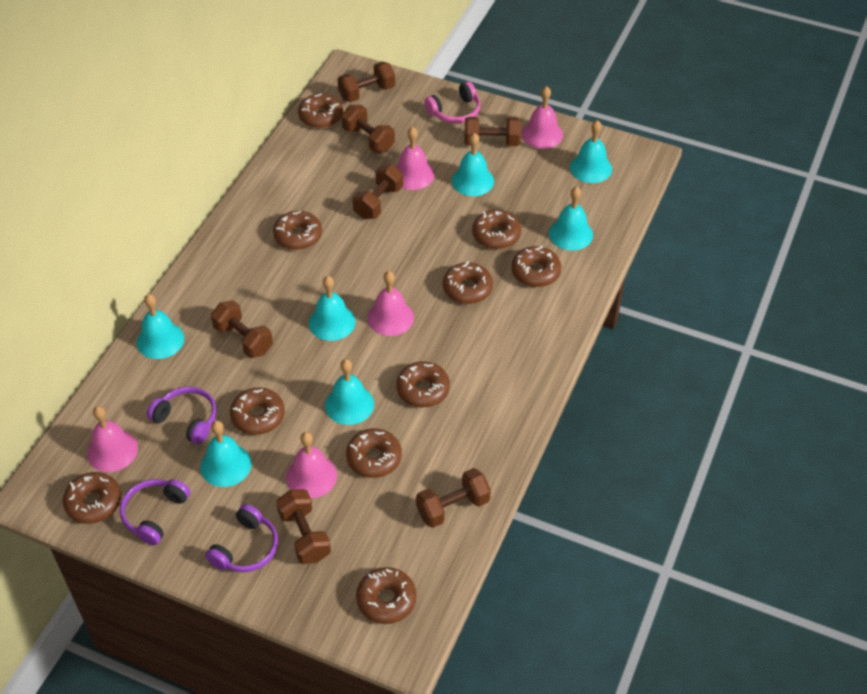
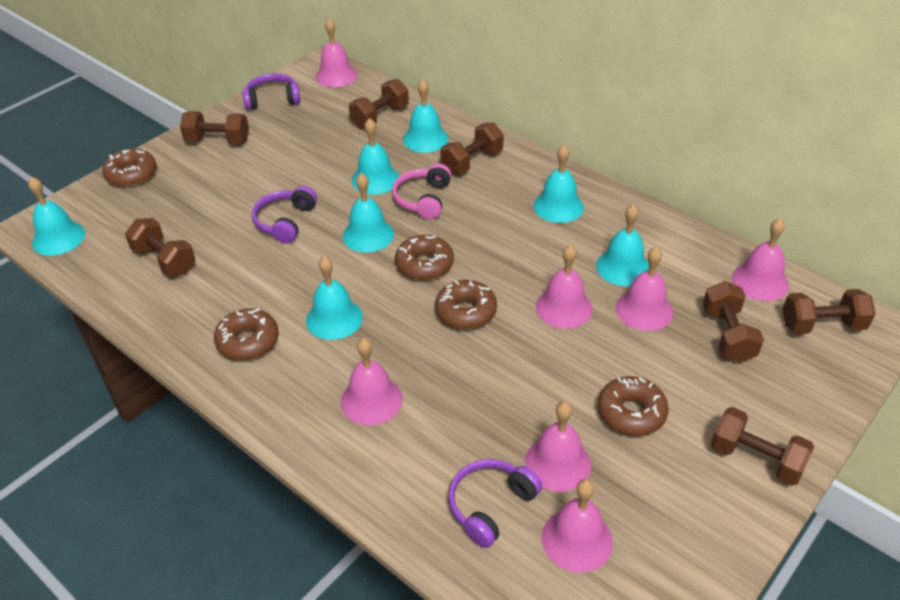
brown donut: [63,472,121,524] [230,387,285,435] [273,211,322,250] [298,93,343,128] [346,428,402,478] [356,567,417,624] [396,361,450,407] [443,261,493,304] [472,210,521,249] [511,246,561,287] = 10 -> [102,149,157,187] [214,308,279,361] [395,235,454,280] [435,280,497,330] [598,376,669,436] = 5
pink bell: [87,406,138,472] [286,432,337,498] [367,271,414,336] [396,127,434,190] [522,86,563,149] = 5 -> [316,18,357,87] [341,338,403,425] [525,401,591,492] [536,244,592,328] [542,479,613,572] [616,247,673,331] [732,218,789,301] = 7

